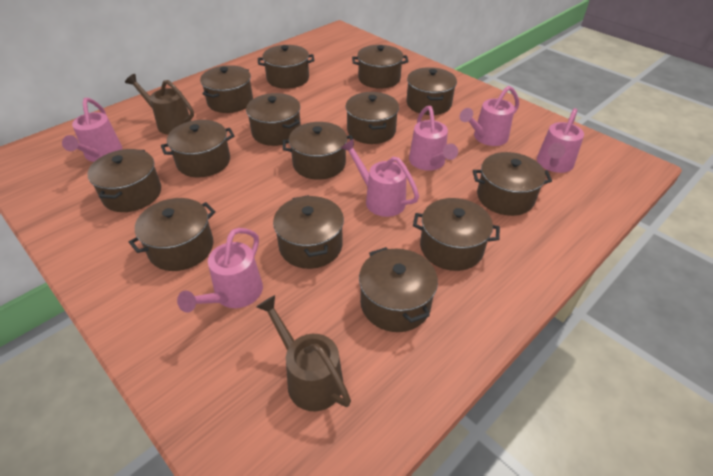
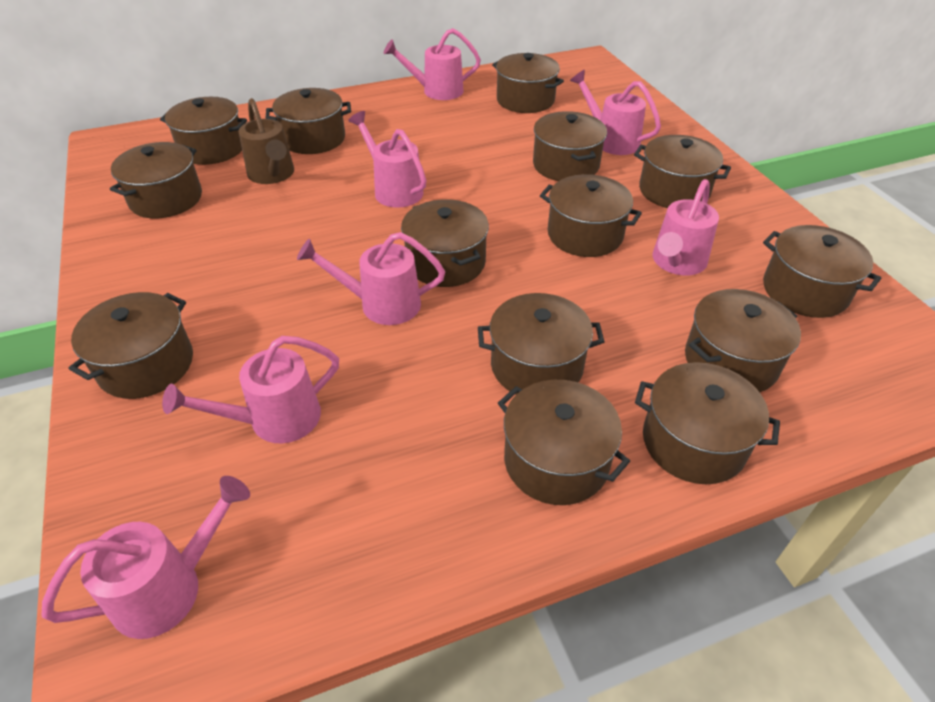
brown watering can: [125,74,194,134] [256,295,351,412] = 2 -> [238,98,294,184] = 1
pink watering can: [62,98,122,162] [177,228,263,313] [341,139,419,217] [409,106,458,171] [460,86,519,146] [537,108,584,173] = 6 -> [42,476,250,639] [162,336,339,443] [297,232,445,325] [348,111,427,208] [384,28,481,100] [570,70,661,155] [653,179,719,276] = 7

